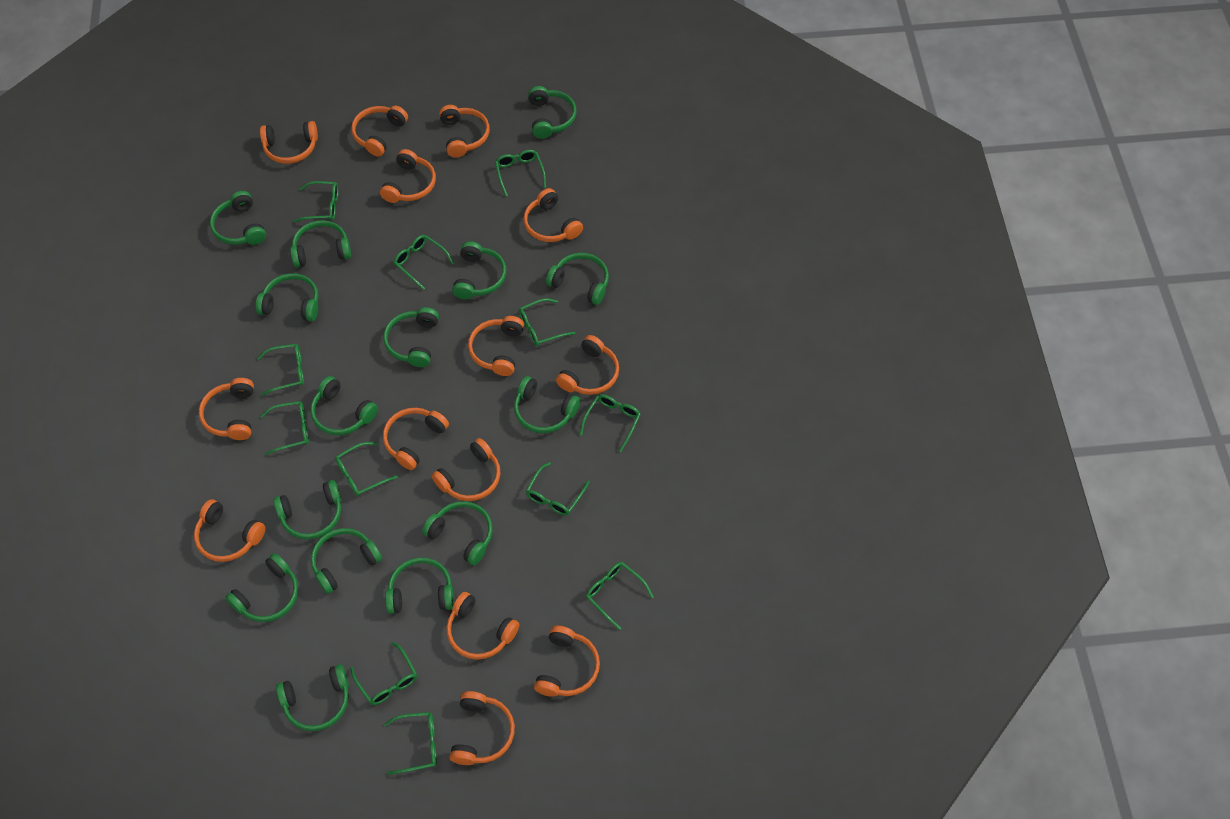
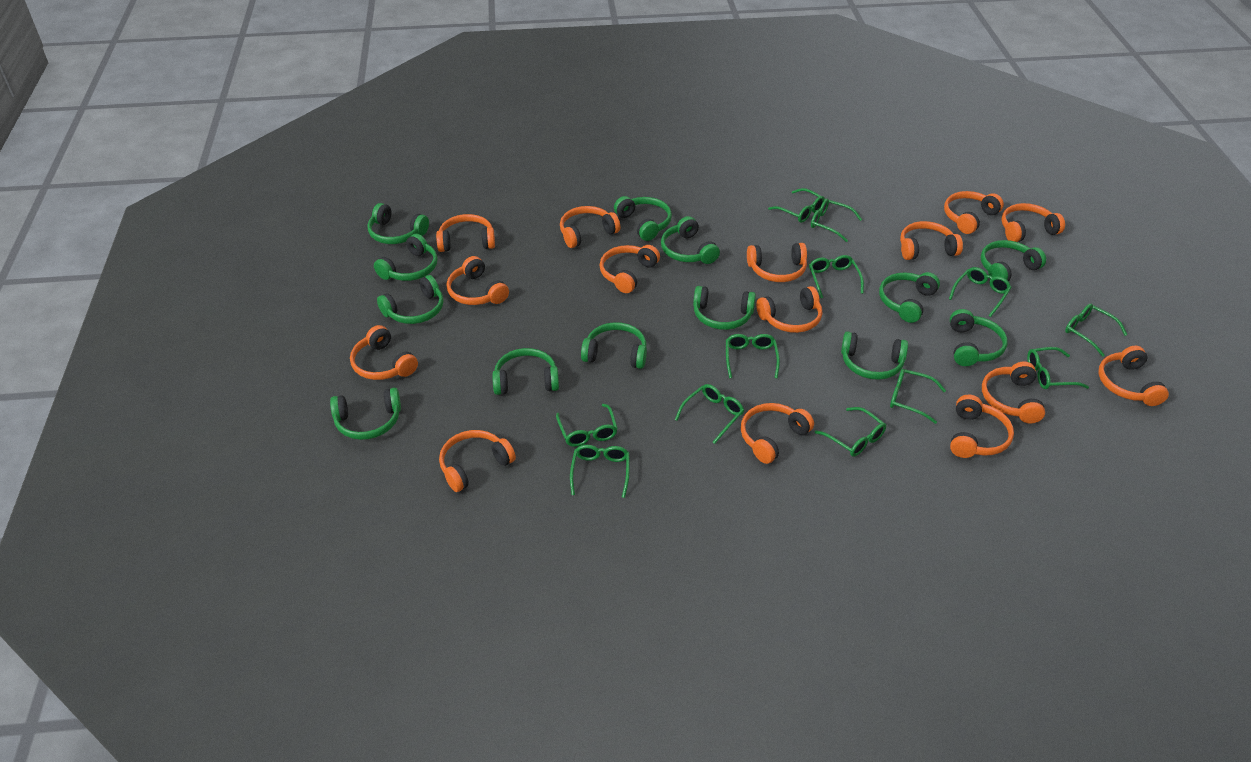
green headphones: [210,191,266,245] [225,553,298,622] [256,273,319,321] [273,480,341,539] [276,664,349,731] [290,220,351,267] [310,376,378,435] [311,528,382,594] [383,307,439,367] [385,557,454,614] [422,501,493,565] [452,241,506,299] [514,376,580,433] [528,86,577,139] [546,253,609,305] = 15 -> [330,388,401,440] [367,203,429,244] [374,234,438,281] [377,275,444,324] [492,348,559,395] [581,322,647,369] [614,196,672,241] [661,216,720,264] [693,286,756,330] [841,331,908,380] [879,272,940,323] [950,309,1008,366] [981,240,1046,281] = 13
orange headphones: [194,499,266,562] [199,378,254,440] [260,121,318,164] [351,106,408,157] [380,149,436,203] [383,408,449,470] [432,438,500,501] [439,105,490,158] [446,592,519,660] [449,691,515,765] [468,316,524,376] [523,188,583,242] [534,626,600,697] [556,335,619,395] = 14 -> [350,325,418,380] [436,214,495,252] [439,430,516,492] [447,256,509,305] [560,206,620,248] [600,245,660,293] [741,403,814,464] [747,243,807,282] [756,286,822,333] [900,221,963,260] [944,191,1004,234] [950,395,1014,458] [982,362,1045,423] [1001,203,1065,242] [1098,346,1169,406] = 15

